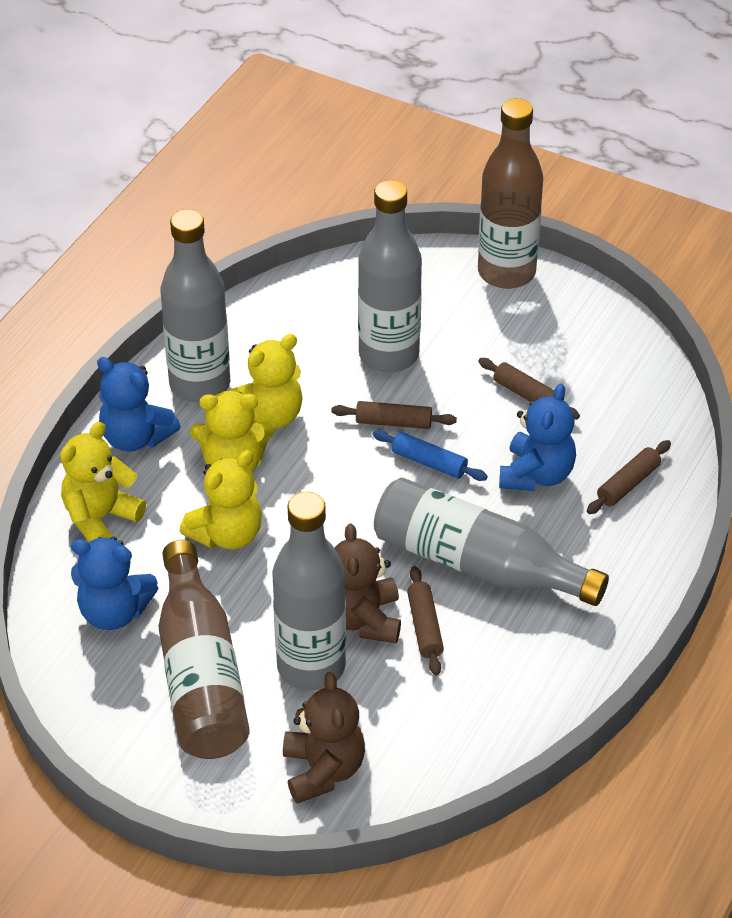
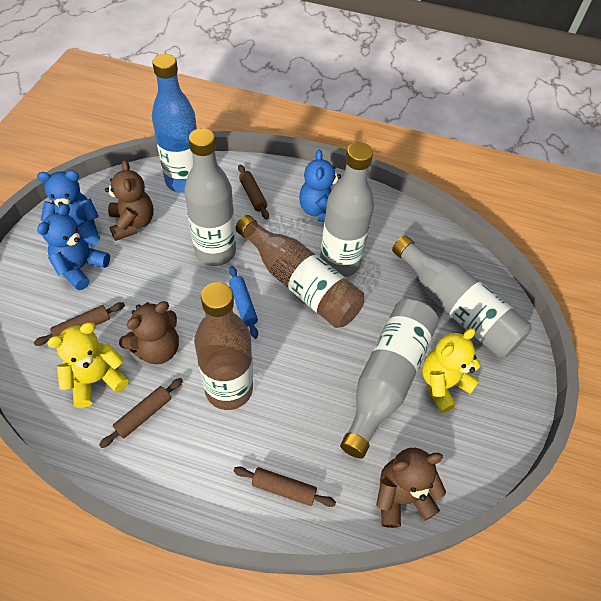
blue bottle: none = 0 -> [152,54,197,193] = 1
brown teddy bear: [283,672,365,804] [335,524,401,643] = 2 -> [105,160,154,241] [119,301,179,364] [376,448,446,528] = 3
yellow teddy bear: [60,422,146,542] [180,450,262,549] [190,391,274,472] [229,334,303,429] = 4 -> [47,322,129,408] [422,328,481,413] = 2

